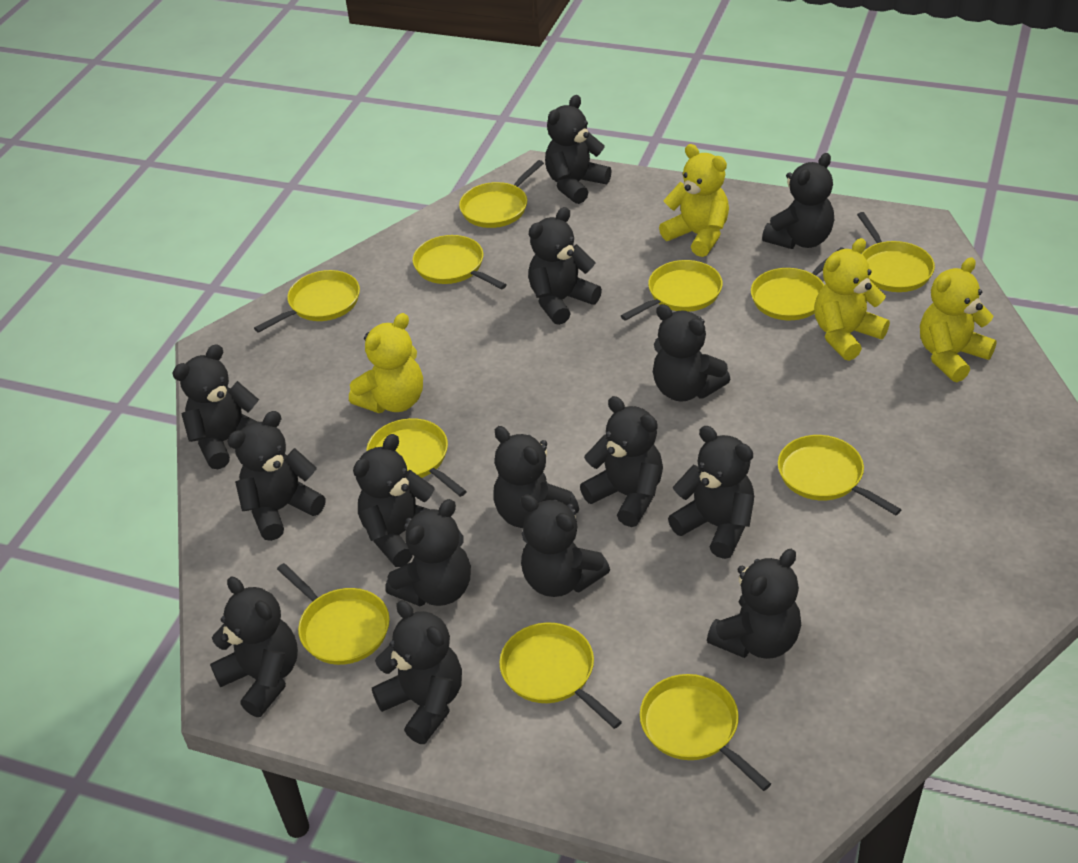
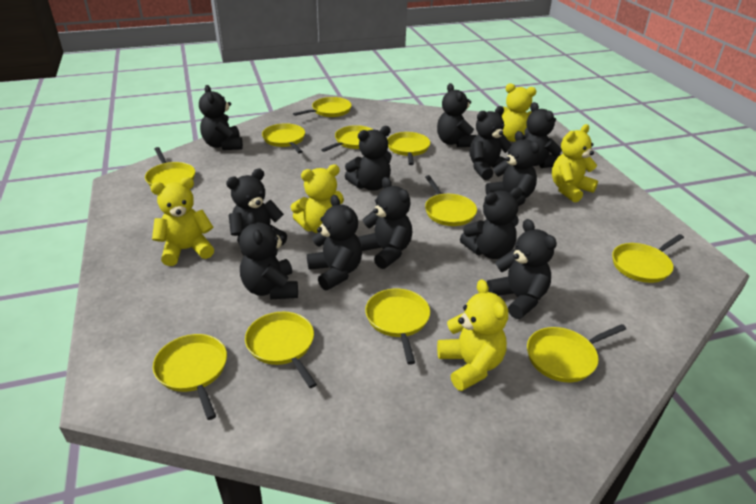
black teddy bear: [172,344,259,469] [210,577,298,717] [227,411,326,541] [353,434,435,567] [372,600,462,744] [385,499,471,606] [493,426,579,528] [521,494,610,597] [528,207,602,325] [545,95,612,204] [580,396,663,527] [653,304,731,402] [668,426,755,559] [707,549,801,659] [762,153,834,249] = 15 -> [199,85,243,150] [226,169,287,256] [239,213,298,299] [307,195,362,290] [345,126,392,191] [358,177,412,269] [437,83,476,147] [460,187,523,259] [470,106,511,180] [485,131,539,206] [487,219,557,319] [524,102,562,168] = 12
yellow teddy bear: [349,313,423,413] [659,144,729,257] [815,238,890,361] [920,257,997,382] = 4 -> [151,177,214,266] [291,164,344,233] [437,279,508,391] [501,83,536,142] [552,124,598,203] = 5

